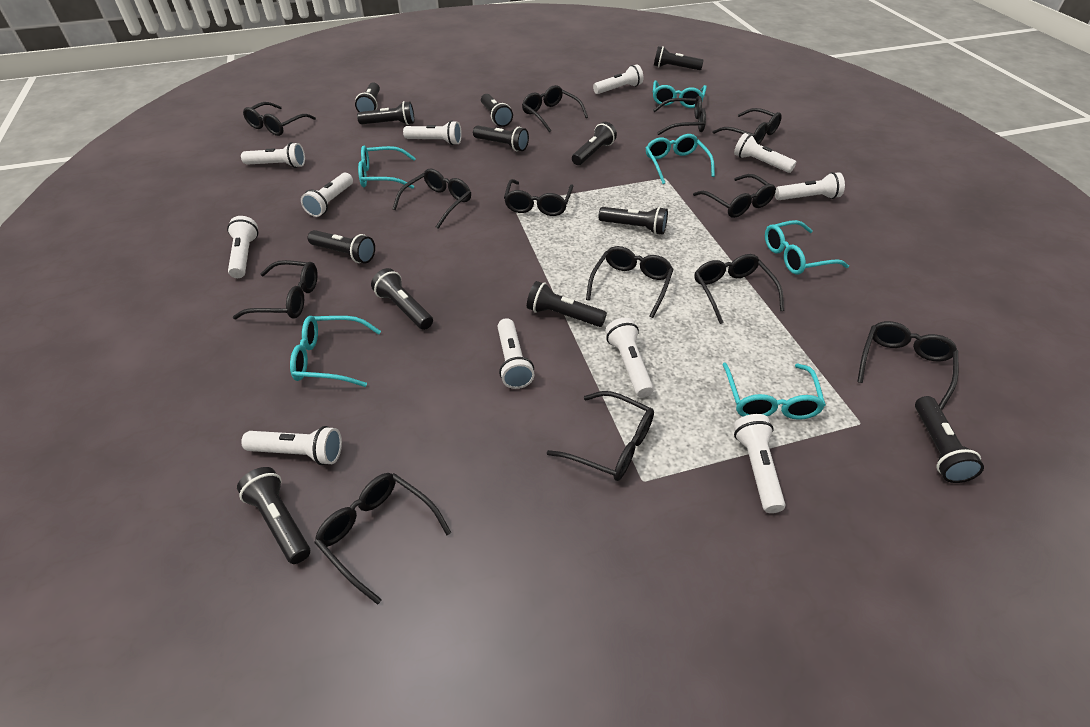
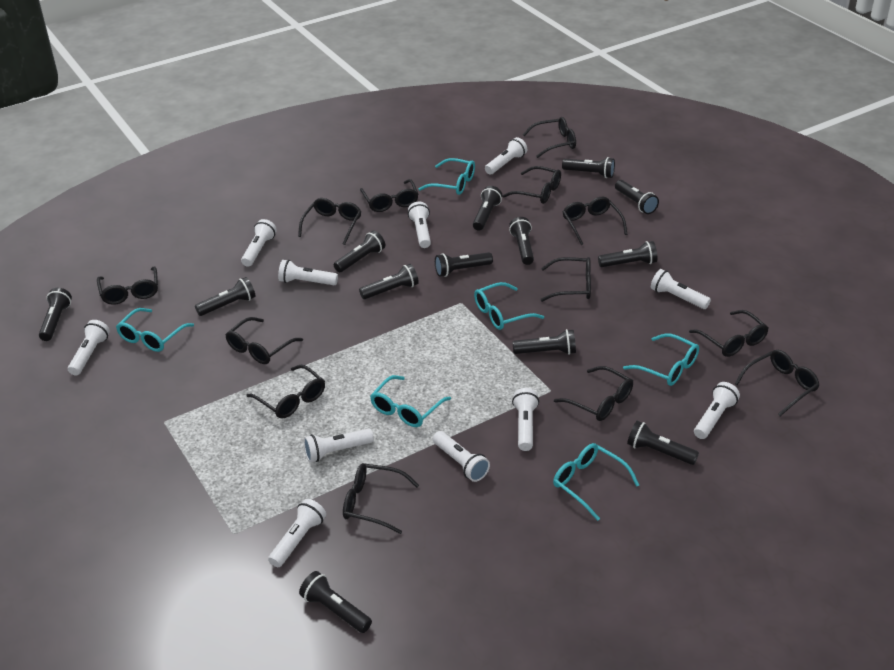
black flashlight: [237,467,310,564] [308,230,375,264] [355,82,380,112] [357,101,415,125] [371,268,433,330] [473,126,529,151] [481,94,513,127] [527,281,607,327] [572,122,617,165] [599,207,668,235] [654,46,704,70] [915,396,984,483] = 12 -> [39,288,72,341] [195,277,256,316] [299,571,372,633] [334,231,385,272] [359,264,419,299] [435,252,493,277] [473,186,502,231] [509,217,534,265] [512,329,576,355] [562,157,615,178] [598,241,657,267] [615,180,659,214] [627,421,699,465] = 13

